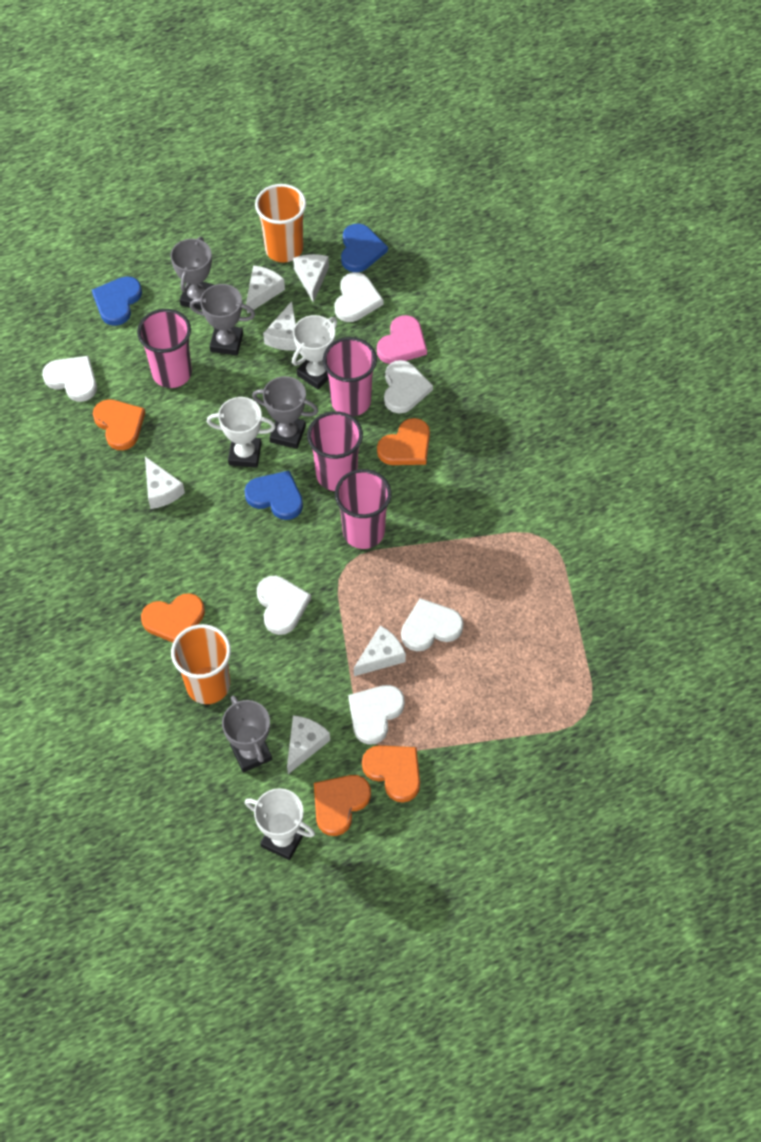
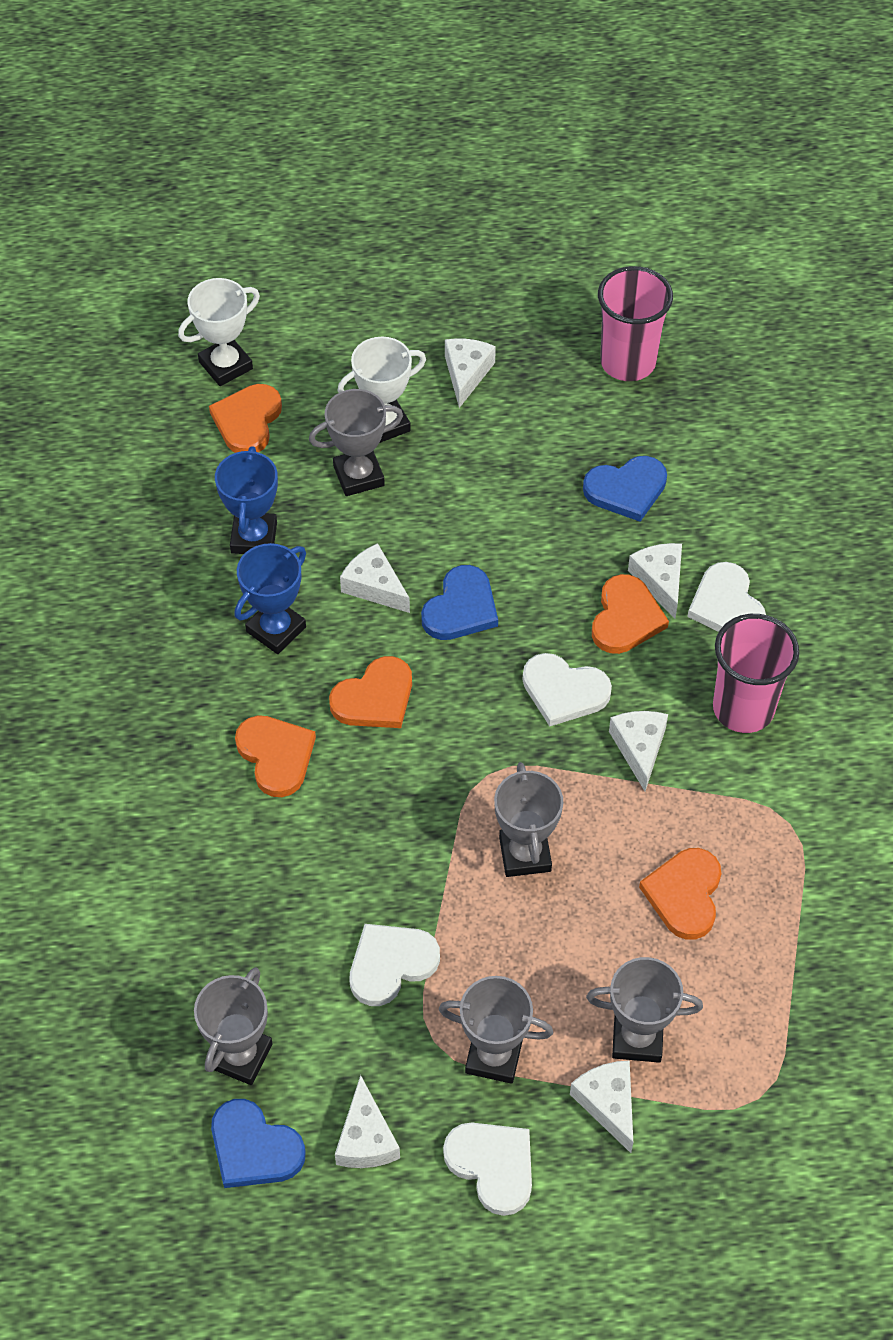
blue trophy: none = 0 -> [215,446,278,554] [234,543,306,654] = 2
grey trophy: [171,237,214,310] [190,284,255,355] [222,696,272,772] [252,376,318,449] = 4 -> [194,967,273,1085] [309,389,403,496] [439,976,554,1084] [494,762,563,877] [586,957,703,1063] = 5
orange cup: [171,624,231,704] [255,184,306,263] = 2 -> none = 0
pink cup: [137,309,192,388] [307,411,363,491] [323,337,377,416] [335,469,392,549] = 4 -> [598,266,673,381] [713,614,799,733] = 2
pink heart: [377,315,427,364] = 1 -> none = 0
white heart: [42,356,97,402] [257,576,311,635] [335,272,384,322] [348,685,405,744] [384,360,433,414] [401,598,464,651] = 6 -> [350,924,440,1006] [443,1122,532,1216] [522,653,612,726] [687,562,766,632] = 4
white trophy: [207,397,276,468] [245,788,315,860] [292,315,337,389] = 3 -> [178,278,260,386] [337,337,426,443] = 2

